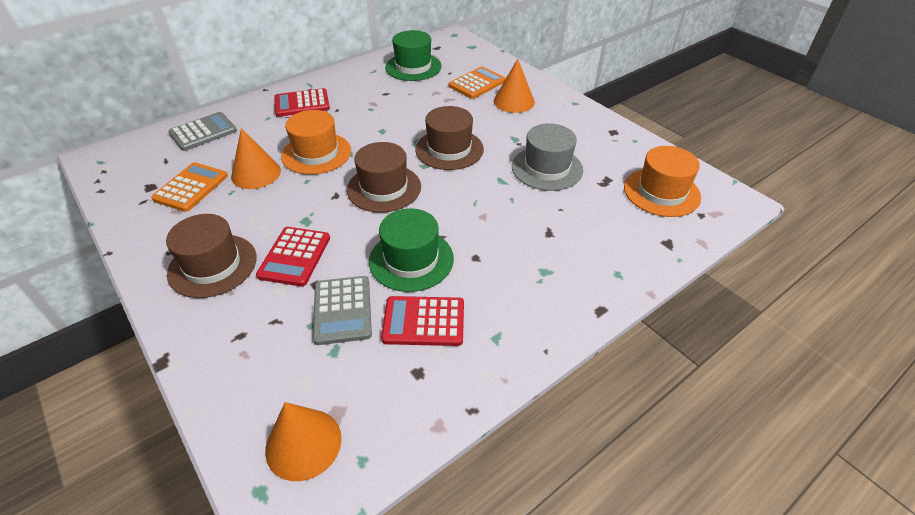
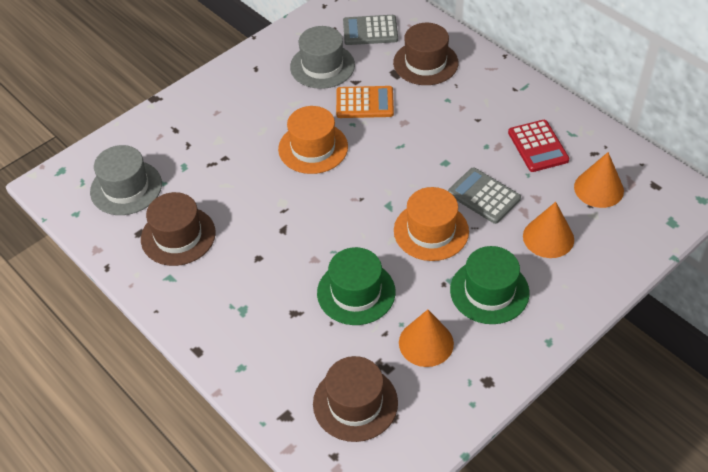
grey hat: [512,124,583,191] = 1 -> [90,145,162,215] [290,26,355,89] = 2
orange calculator: [151,162,228,212] [449,67,506,99] = 2 -> [336,86,394,118] = 1
red calculator: [256,227,330,287] [274,88,330,117] [381,296,464,346] = 3 -> [508,120,569,172] = 1

